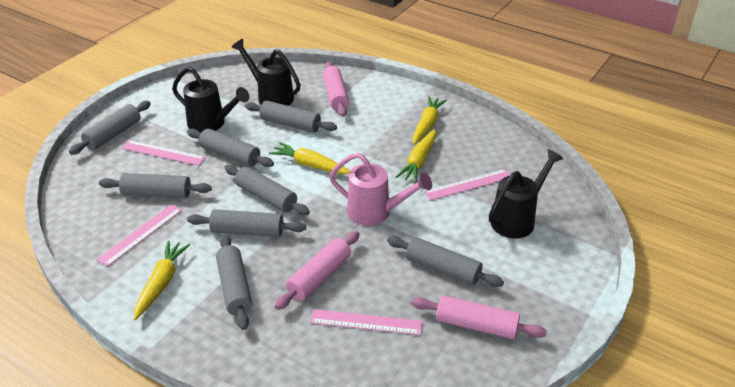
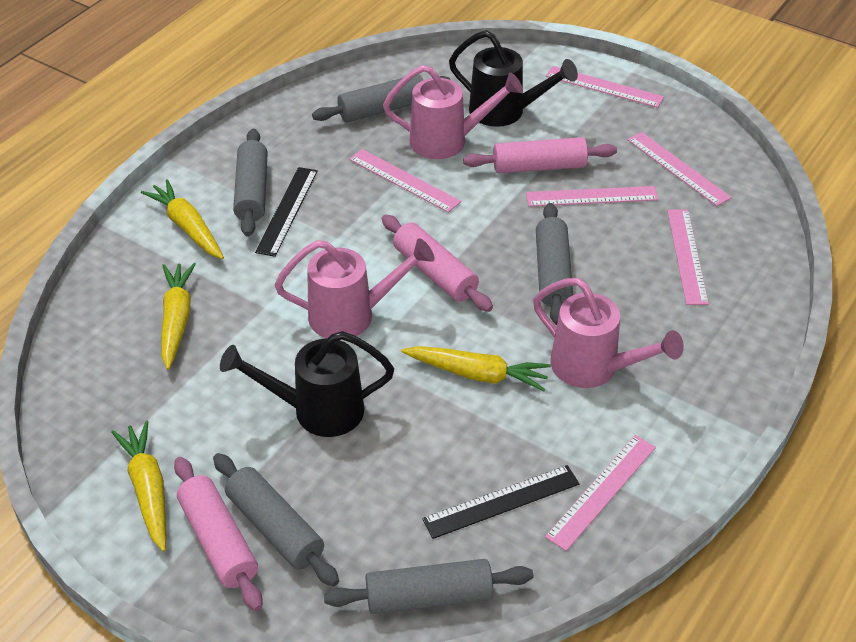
black ruler: none = 0 -> [255,167,318,257] [422,465,580,539] = 2
black watering can: [172,67,249,133] [231,39,301,106] [489,149,563,238] = 3 -> [220,331,394,437] [449,30,578,127] = 2
grey rolling pin: [69,101,151,155] [99,173,212,198] [187,129,274,167] [187,209,306,237] [216,235,252,330] [224,165,310,215] [245,101,337,133] [387,236,504,287] = 8 -> [213,453,339,587] [233,129,268,237] [312,74,450,122] [324,559,534,614] [536,203,573,325] = 5
pink ruler: [97,204,182,266] [122,140,206,166] [310,309,423,335] [424,169,510,200] = 4 -> [349,149,461,213] [526,186,659,207] [545,435,656,551] [546,66,664,108] [627,132,732,206] [667,209,709,305] = 6
pink watering can: [329,153,432,226] = 1 -> [275,238,434,340] [383,65,523,159] [533,278,684,388] = 3

